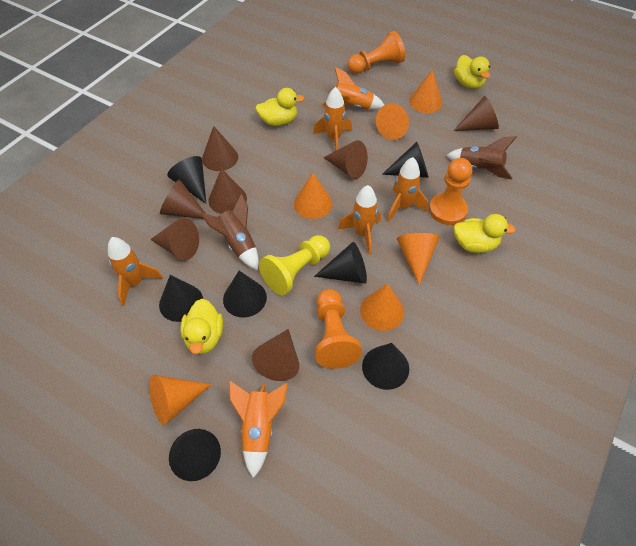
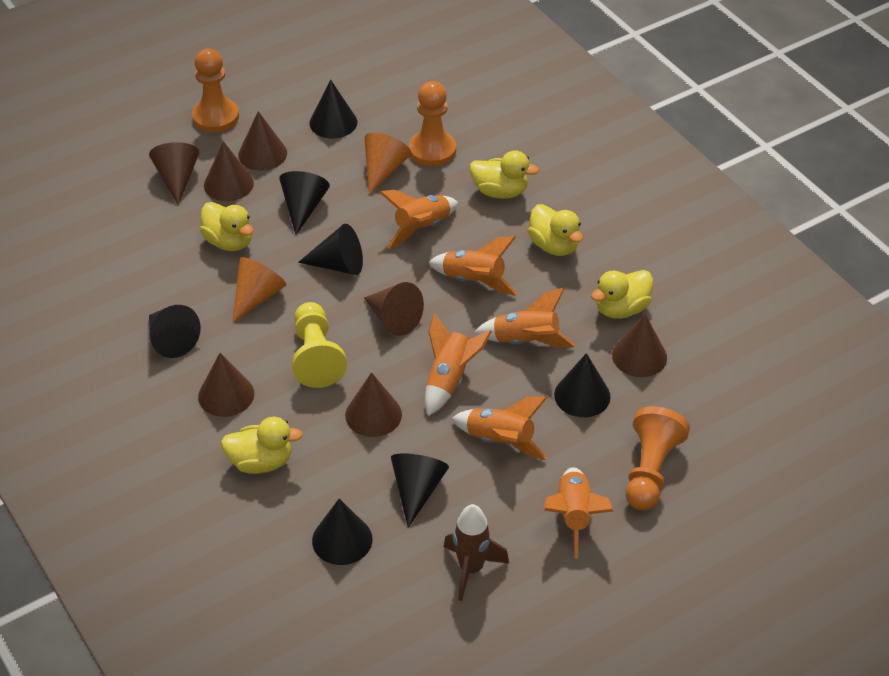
brown rocket: [200,194,259,270] [446,136,517,179] = 2 -> [444,504,509,601] = 1
orange cone: [149,375,212,425] [294,173,333,219] [360,284,404,331] [376,103,409,140] [397,233,439,286] [409,69,443,113] = 6 -> [232,257,287,323] [365,133,411,195] = 2
yellow duck: [181,299,223,354] [255,88,304,126] [454,55,490,89] [454,214,516,253] = 4 -> [200,202,254,251] [221,417,303,474] [470,150,539,199] [528,204,583,256] [591,270,653,319] = 5

